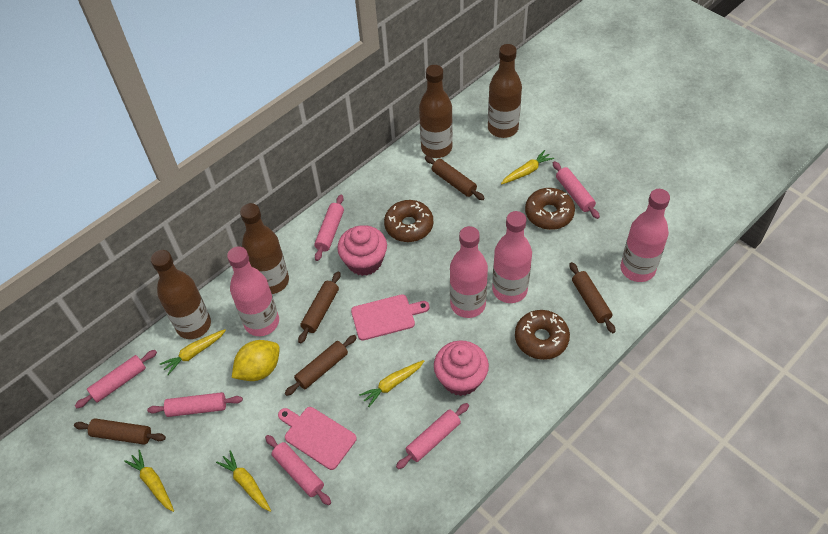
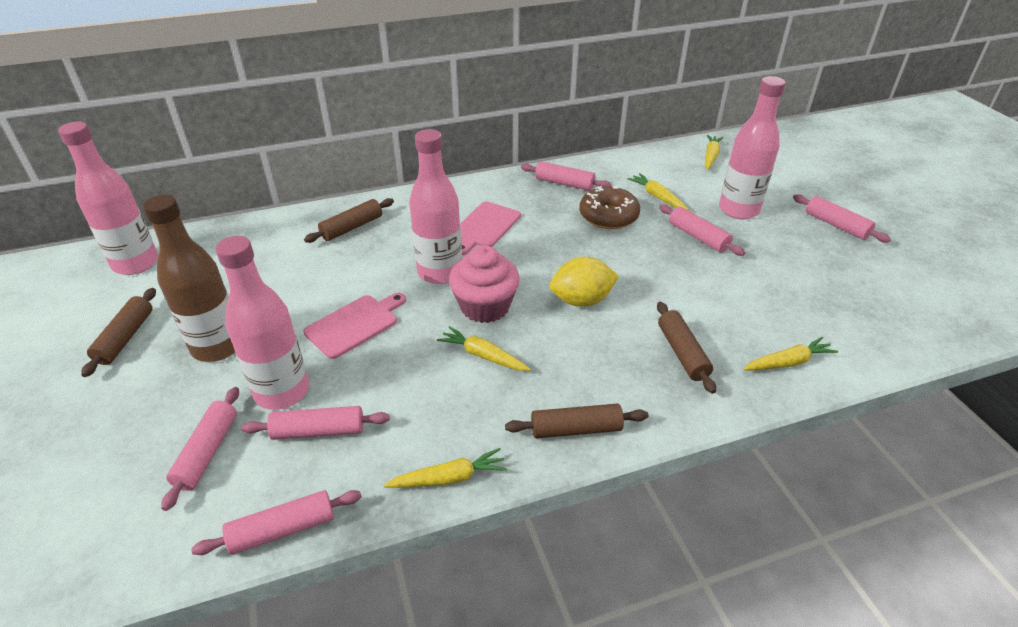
brown bottle: [151,250,211,339] [240,203,289,294] [419,65,453,158] [488,44,522,138] = 4 -> [143,195,235,362] = 1
brown donut: [384,200,433,242] [515,310,570,360] [525,188,575,230] = 3 -> [579,186,640,229] = 1
brown rolling pin: [74,418,166,445] [285,335,357,396] [298,271,340,343] [425,156,485,200] [570,262,616,333] = 5 -> [81,288,156,377] [304,198,394,243] [505,404,648,438] [657,302,716,394] = 4
pink cupcake: [337,225,387,276] [434,341,489,396] = 2 -> [449,245,520,323] = 1

